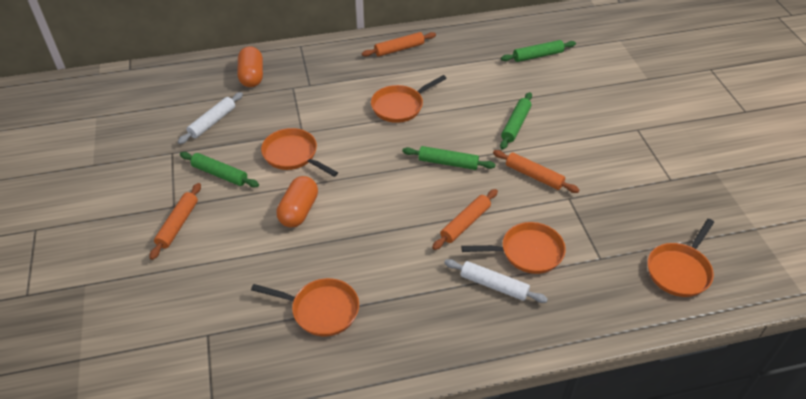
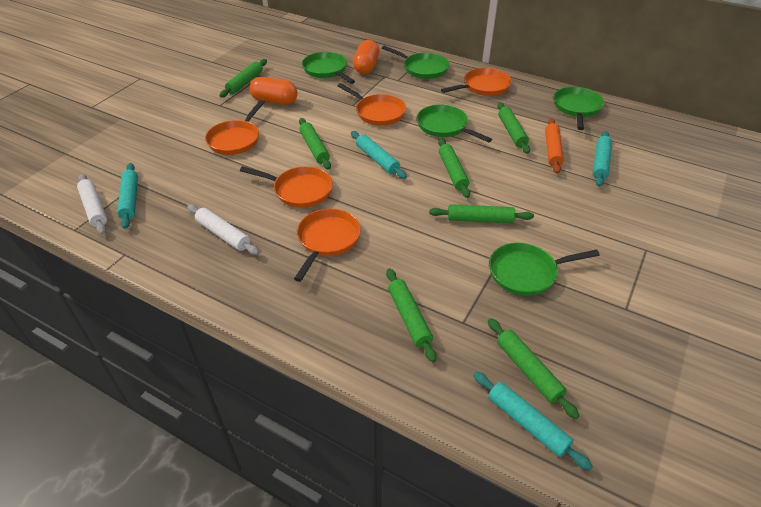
green pan: none = 0 -> [302,52,355,84] [382,46,449,79] [417,105,492,143] [489,243,600,296] [554,87,604,130] = 5
green rolling pin: [180,152,259,188] [402,146,496,170] [500,92,532,150] [501,40,576,62] = 4 -> [219,59,267,97] [299,118,331,170] [386,268,437,362] [429,204,534,223] [438,138,470,198] [488,318,579,419] [497,102,530,154] = 7
orange rolling pin: [149,183,201,260] [362,32,436,57] [432,189,498,250] [493,150,579,193] = 4 -> [545,118,564,174] = 1
turquoise rolling pin: none = 0 -> [117,163,138,229] [351,131,407,179] [473,372,593,471] [593,131,612,187] = 4

